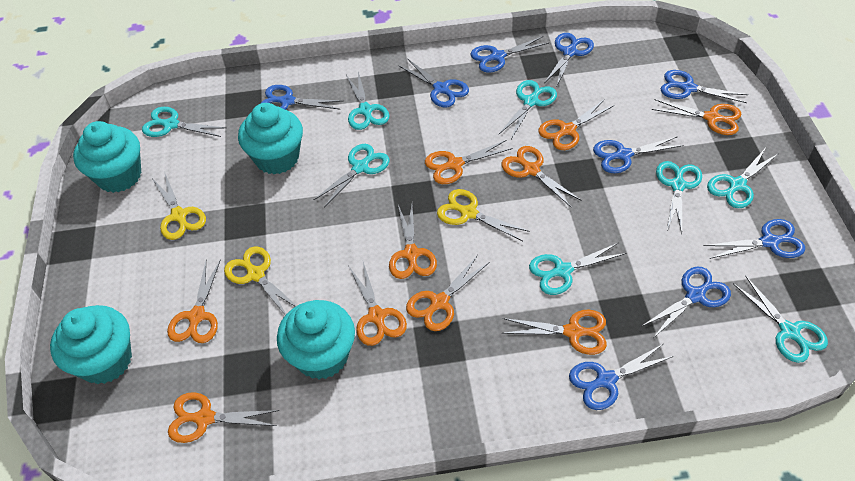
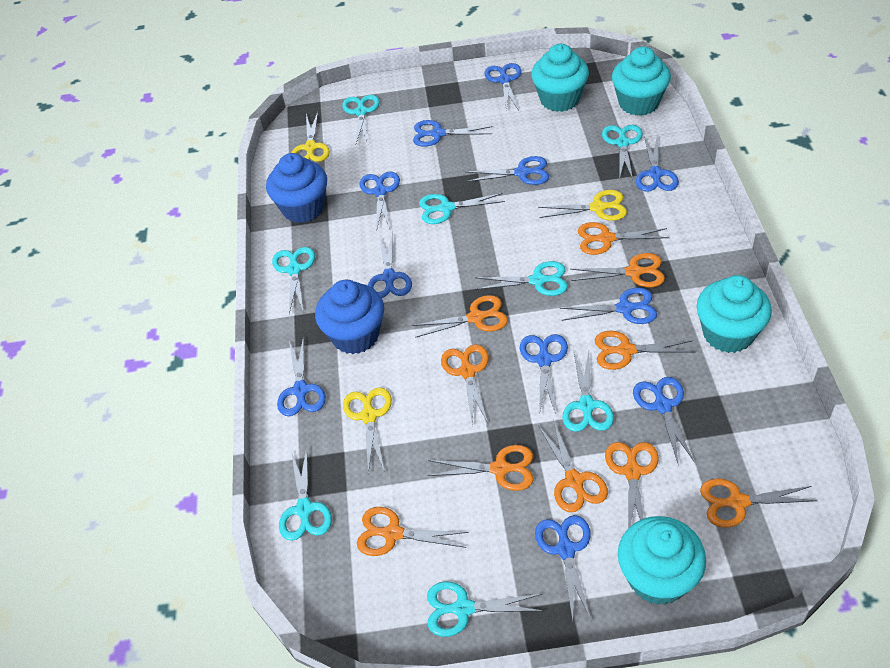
blue cupcake: none = 0 -> [266,153,327,223] [315,280,384,354] = 2
blue scissors: [261,85,343,110] [398,58,469,107] [471,36,549,73] [544,33,594,88] [569,344,674,410] [593,136,684,173] [641,267,731,337] [661,70,748,103] [704,219,805,259] = 9 -> [277,337,326,416] [360,171,400,231] [368,232,412,298] [413,120,492,147] [466,156,549,185] [484,63,522,112] [520,334,568,414] [535,515,591,621] [559,288,657,324] [633,377,695,463] [636,136,679,192] = 11

